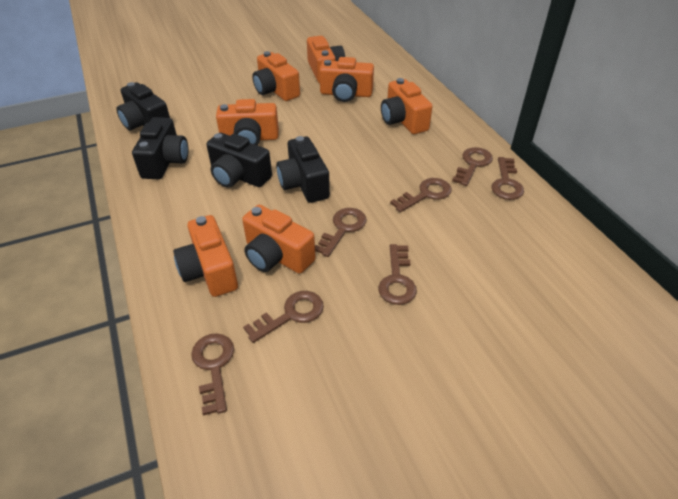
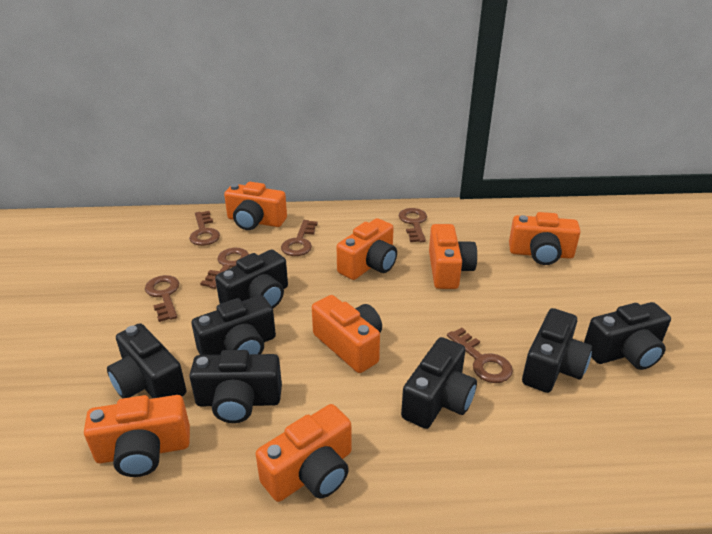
black camera: [116,82,170,130] [132,117,189,179] [207,133,272,188] [276,136,330,203] = 4 -> [107,323,186,398] [189,350,282,423] [192,295,276,355] [215,250,288,308] [401,337,477,429] [522,308,592,393] [584,302,671,370] = 7
brown key: [191,333,234,416] [243,291,324,343] [315,208,367,257] [378,244,417,305] [390,178,452,212] [452,147,493,186] [491,157,524,200] = 7 -> [145,275,179,322] [189,211,220,246] [200,248,249,289] [281,220,318,256] [399,208,427,242] [447,328,513,383] = 6

